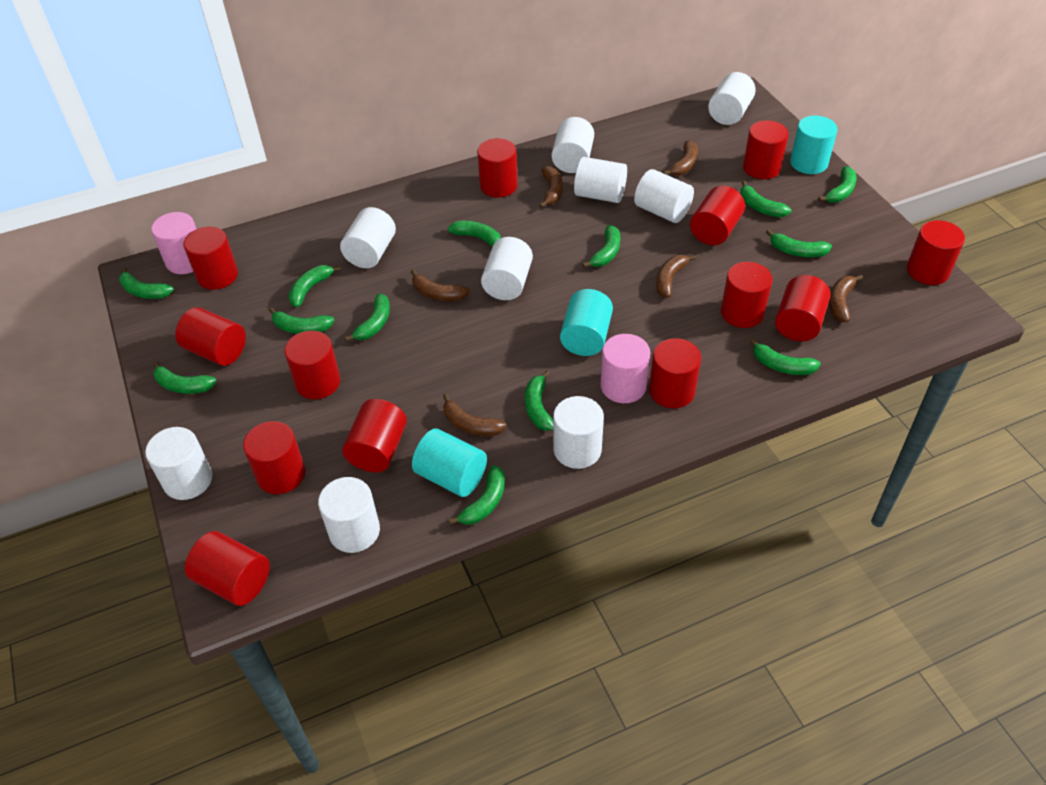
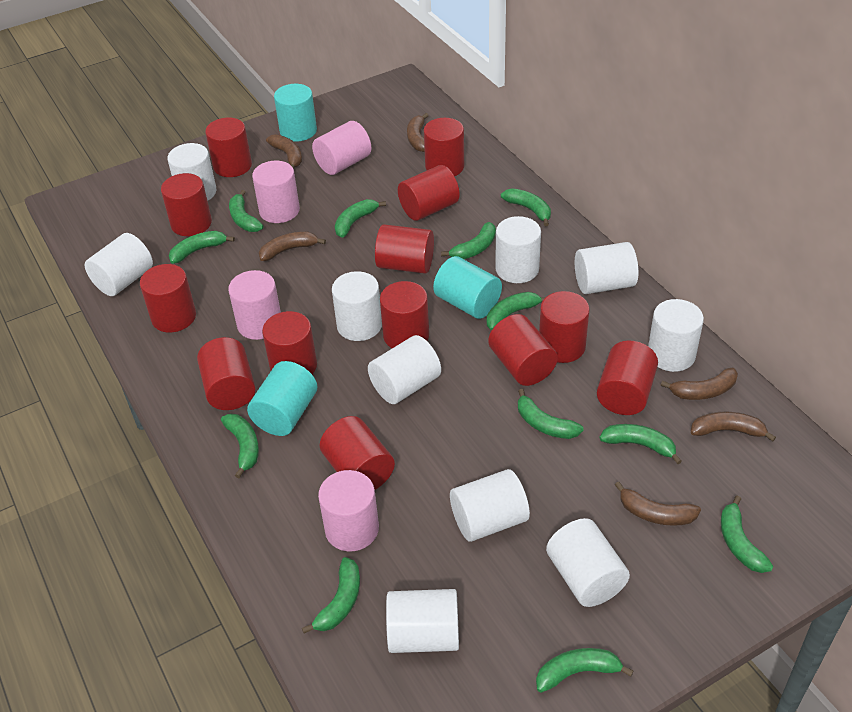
green banana: [119,267,174,299] [153,361,217,394] [269,307,334,334] [288,265,341,307] [344,294,390,342] [448,221,501,247] [448,465,505,525] [525,370,553,431] [582,225,620,268] [740,181,791,217] [750,338,821,375] [766,229,832,257] [818,166,857,203] = 13 -> [169,231,235,264] [221,414,259,478] [229,190,263,232] [302,557,360,634] [335,199,386,238] [441,222,496,259] [487,292,545,331] [501,188,551,226] [518,389,584,439] [536,648,634,693] [600,424,682,464] [721,496,773,573] = 12
pink cylinder: [151,212,196,274] [601,334,650,403] = 2 -> [228,270,281,340] [252,161,300,223] [312,121,371,175] [318,470,379,551] = 4
white cylinder: [145,427,212,500] [318,477,380,553] [340,207,396,268] [481,237,533,300] [552,117,594,173] [553,396,604,469] [574,157,627,203] [634,169,694,223] [708,72,756,125] = 9 -> [85,233,153,296] [167,143,216,201] [332,271,382,341] [368,335,441,404] [386,589,459,653] [450,469,530,542] [495,216,541,283] [546,518,630,607] [575,242,639,294] [648,299,704,372] = 10

